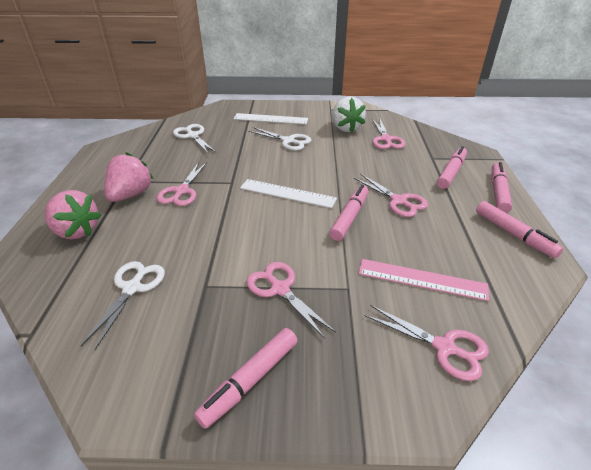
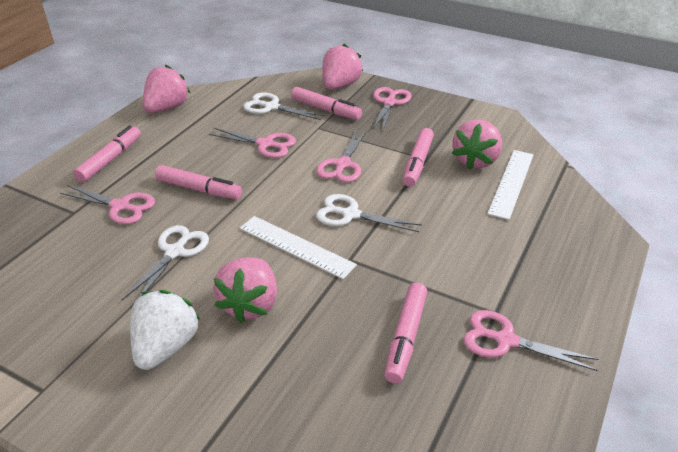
pink ruler: [359,259,489,301] = 1 -> none = 0
pink strawberry: [44,190,101,239] [104,152,153,202] = 2 -> [143,65,190,113] [214,257,277,323] [322,44,363,90] [452,119,502,170] = 4

